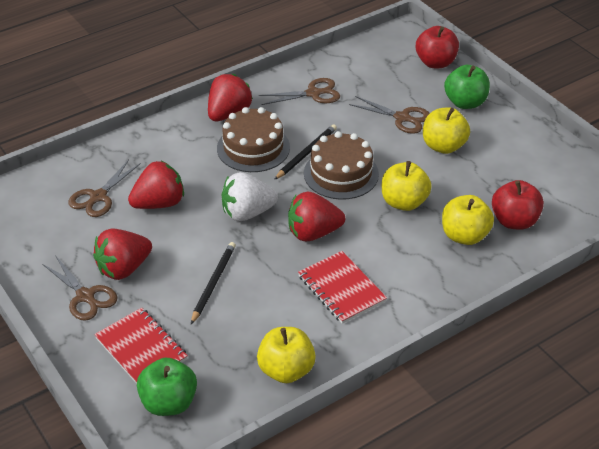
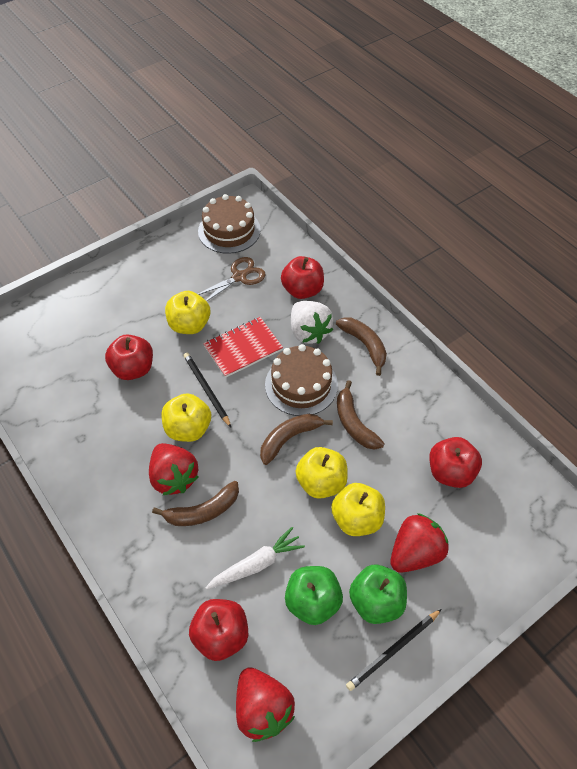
brown banana: none = 0 -> [152,481,239,526] [260,414,333,465] [336,317,387,376] [337,380,385,450] = 4
brown scissors: [42,255,117,321] [68,160,141,217] [259,78,340,105] [349,96,430,134] = 4 -> [198,257,266,301] = 1
red apple: [416,26,459,68] [492,180,544,230] = 2 -> [105,334,153,380] [189,599,248,661] [281,256,324,299] [429,437,482,488] = 4
red notebook: [94,307,188,384] [298,251,387,324] = 2 -> [203,317,283,378] = 1
red strawberry: [93,229,152,280] [128,161,184,209] [208,74,253,121] [288,192,345,241] = 4 -> [149,443,199,495] [236,667,295,742] [391,513,449,573] = 3
white carrot: none = 0 -> [205,527,305,589] = 1

